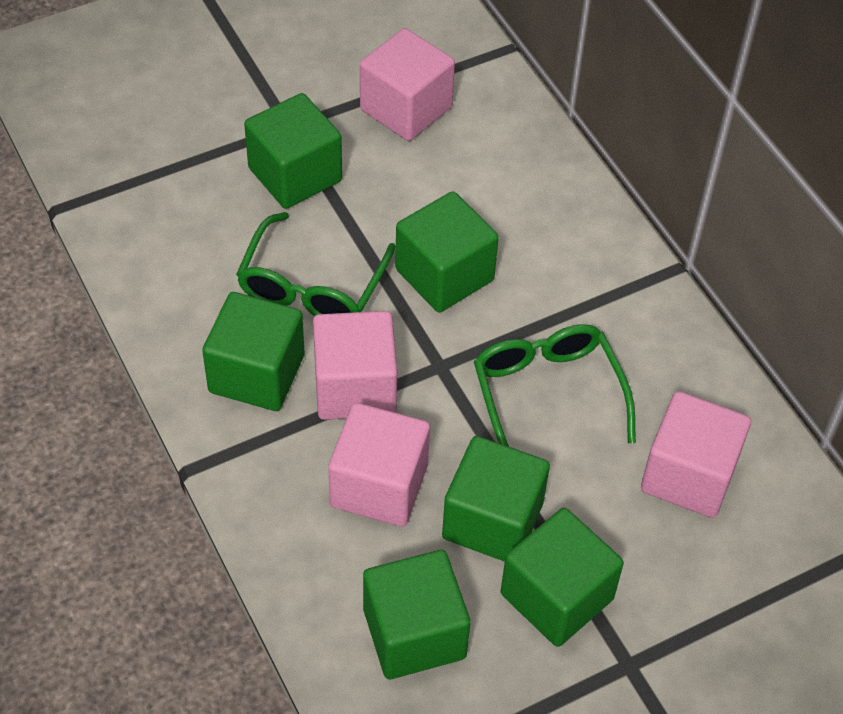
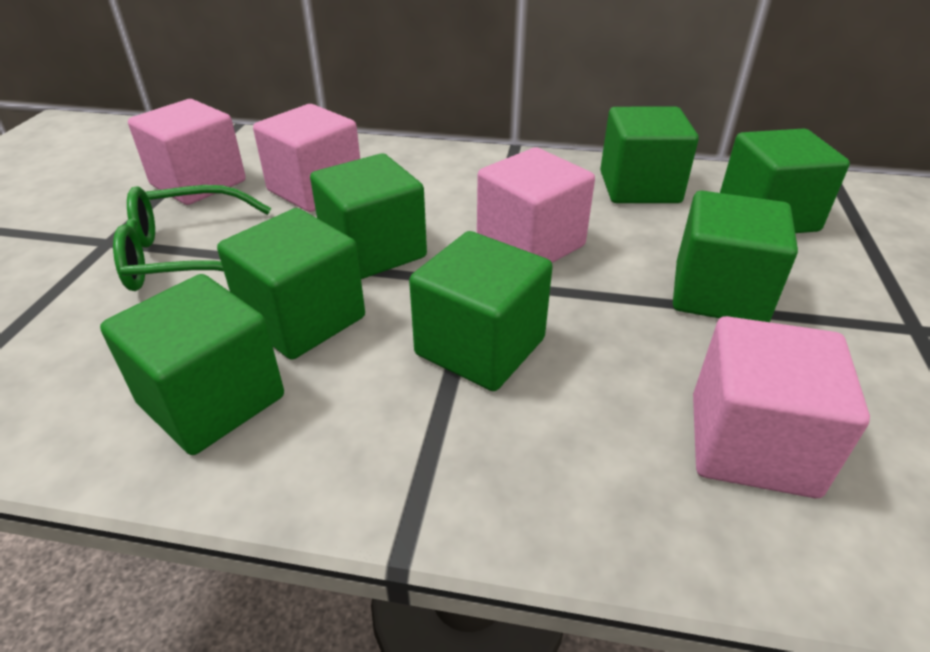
green cube: [202,292,305,411] [244,93,342,209] [363,550,471,679] [395,191,499,312] [442,436,550,562] [501,508,624,647] = 6 -> [100,274,284,455] [217,208,365,360] [310,154,427,279] [409,231,553,391] [600,107,699,203] [673,191,798,322] [720,129,850,233] = 7
green glasses: [236,212,396,316] [474,324,636,447] = 2 -> [113,185,271,291] = 1

